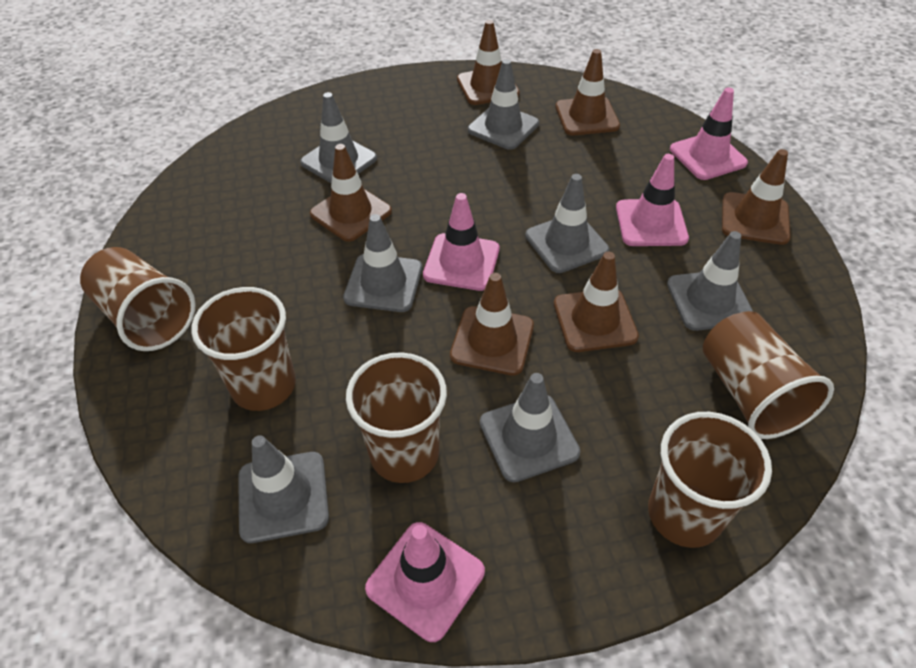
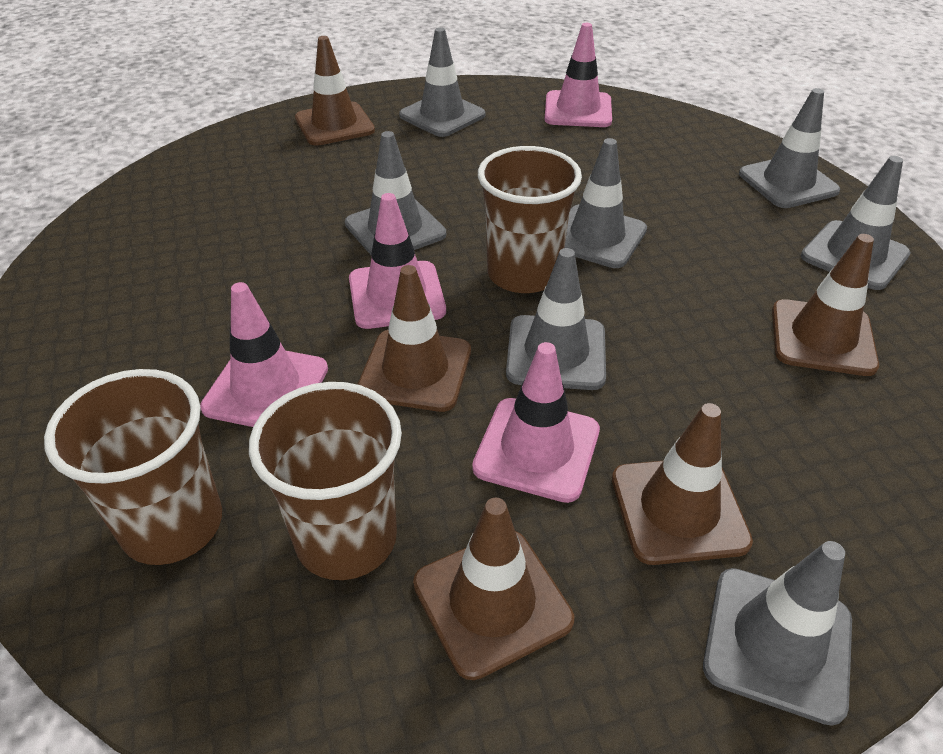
brown cup: [80,247,196,351] [191,287,296,411] [346,352,447,483] [648,412,772,548] [703,311,834,439] = 5 -> [44,369,222,565] [249,382,402,580] [478,146,582,293] = 3
brown traffic cone: [310,144,392,242] [450,273,534,376] [457,20,520,105] [554,252,639,352] [555,49,620,135] [722,149,791,245] = 6 -> [295,36,375,146] [357,265,471,412] [413,498,574,680] [612,403,753,565] [772,234,879,376] = 5

